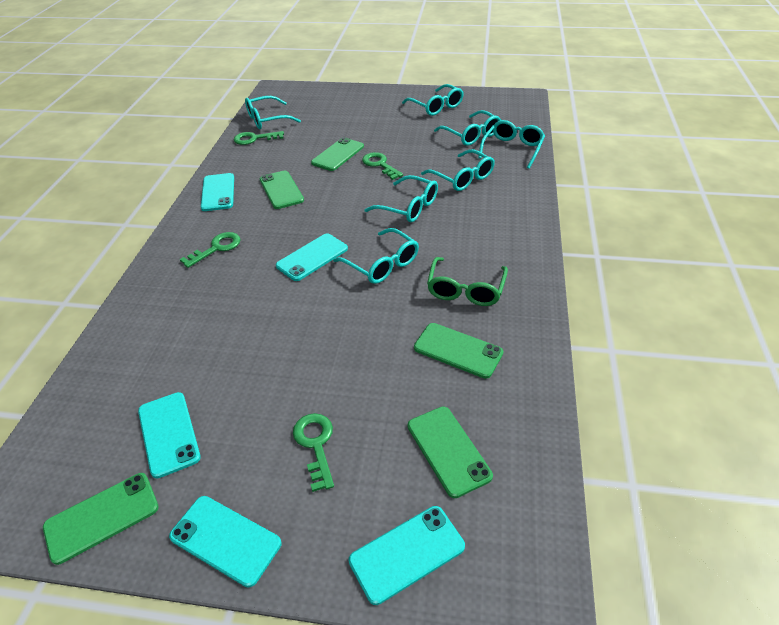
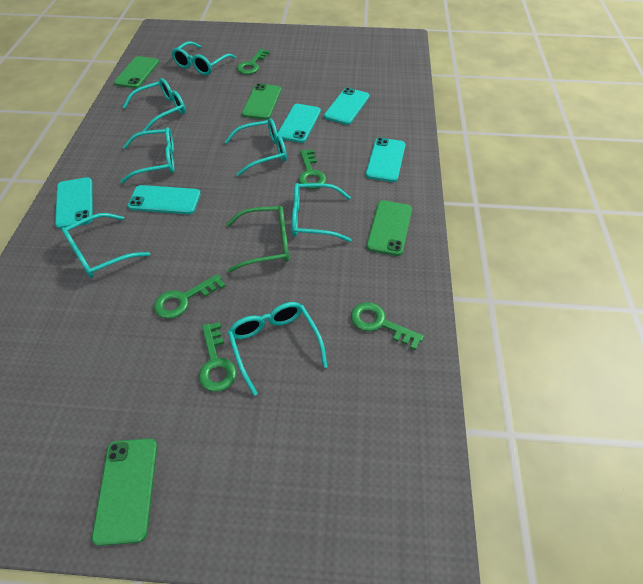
green key: [180,232,241,268] [234,131,284,145] [293,413,334,492] [362,152,403,180] = 4 -> [154,274,225,319] [199,322,237,392] [237,49,270,74] [299,149,326,189] [351,302,424,350] = 5
green phone: [43,473,159,565] [259,170,304,209] [311,137,364,171] [408,406,493,498] [414,323,503,379] = 5 -> [92,438,157,546] [114,56,159,88] [242,84,281,119] [367,200,412,256] = 4

